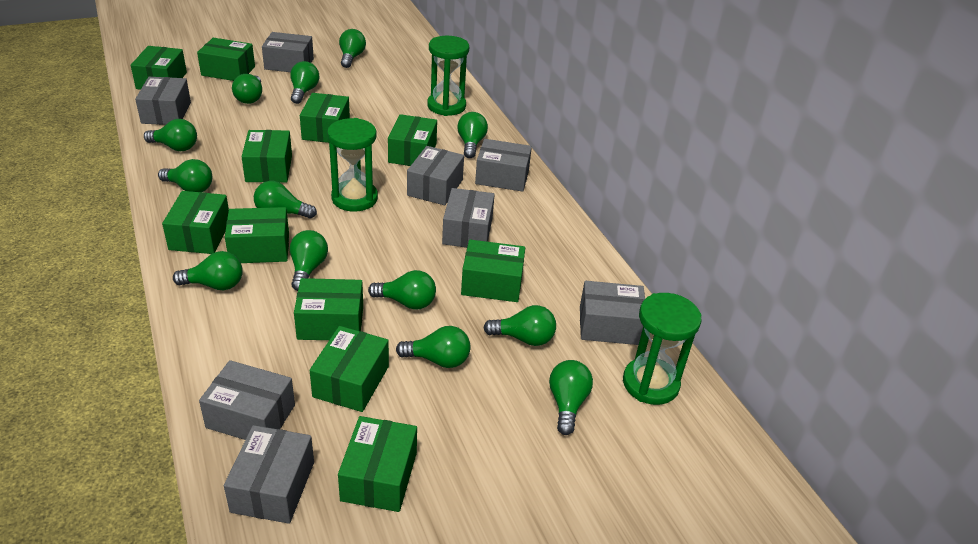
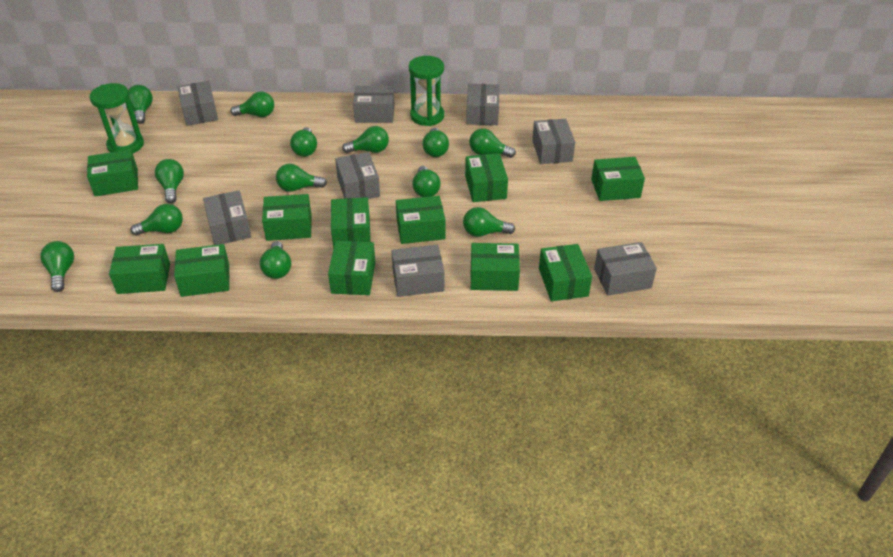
green hourglass: [327,118,378,212] [427,36,469,116] [623,293,702,405] = 3 -> [90,83,144,153] [409,56,444,126] = 2

